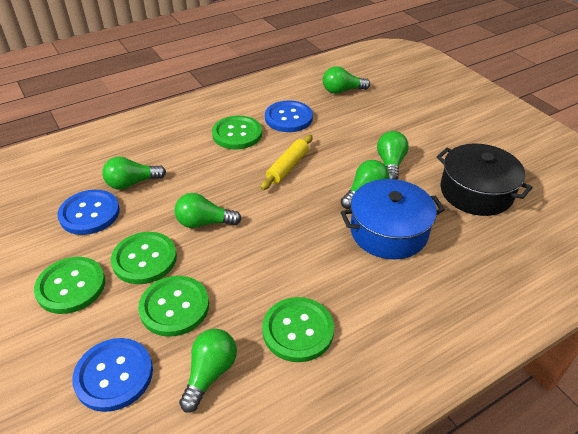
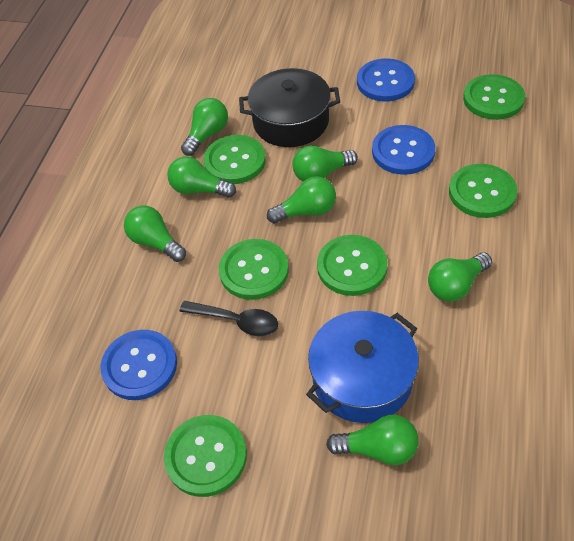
black spoon: none = 0 -> [179,301,278,336] = 1
green button: [34,257,105,314] [111,232,177,284] [138,276,209,337] [212,116,262,150] [262,297,334,362] = 5 -> [164,415,247,497] [203,135,266,184] [219,239,289,300] [317,235,387,296] [449,164,517,218] [463,74,525,120] = 6
green light bulb: [102,157,166,190] [175,193,241,228] [179,329,237,412] [323,66,370,94] [341,160,389,209] [377,131,409,180] = 6 -> [124,205,186,262] [167,157,236,198] [181,98,228,156] [267,176,336,223] [292,145,358,182] [326,415,419,465] [428,252,492,301] = 7
yellow rolling pin: [261,135,313,190] = 1 -> none = 0

